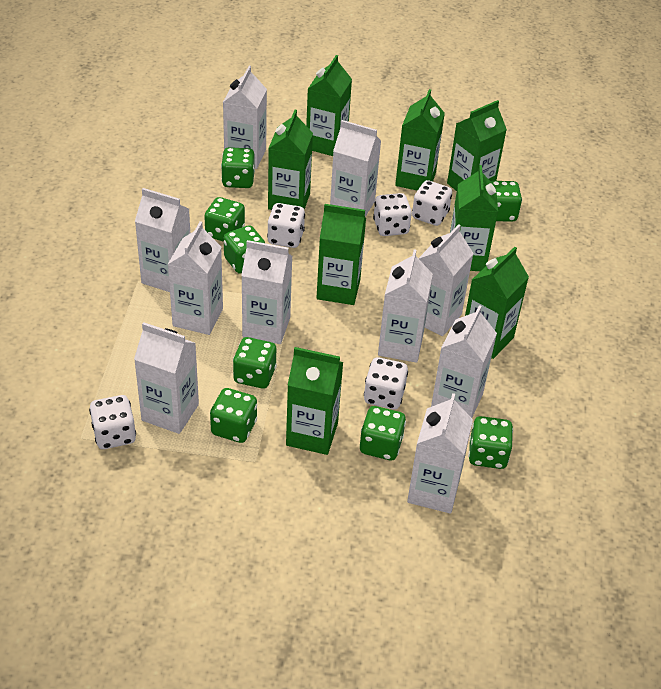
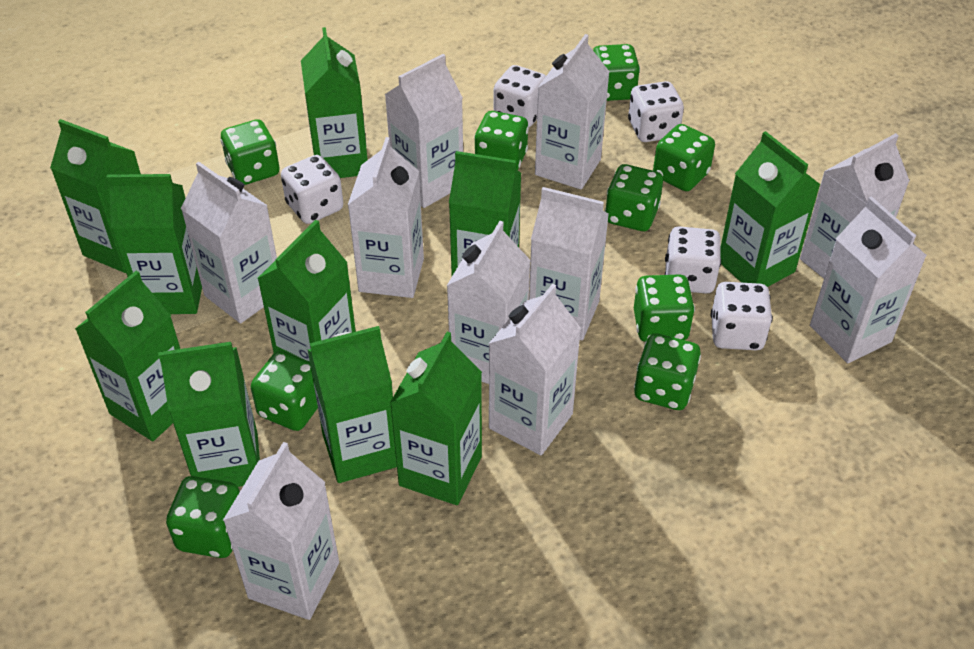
green carton: [268,110,313,210] [286,347,343,455] [306,55,352,156] [317,204,366,305] [395,89,445,191] [447,100,507,191] [450,165,498,271] [465,247,529,359] = 8 -> [50,119,141,273] [75,271,180,441] [107,174,202,314] [158,342,260,487] [257,220,356,362] [301,27,368,178] [308,326,397,483] [390,332,482,505] [449,151,521,276] [721,131,821,287] = 10
green dice: [204,197,245,242] [210,388,257,443] [221,147,255,188] [224,225,265,274] [233,337,277,389] [360,406,406,460] [468,416,513,469] [491,181,522,222] = 8 -> [166,476,240,558] [221,119,279,185] [251,351,318,431] [474,111,529,170] [593,44,640,101] [605,164,663,231] [634,274,695,342] [634,333,701,410] [653,124,715,191] = 9

